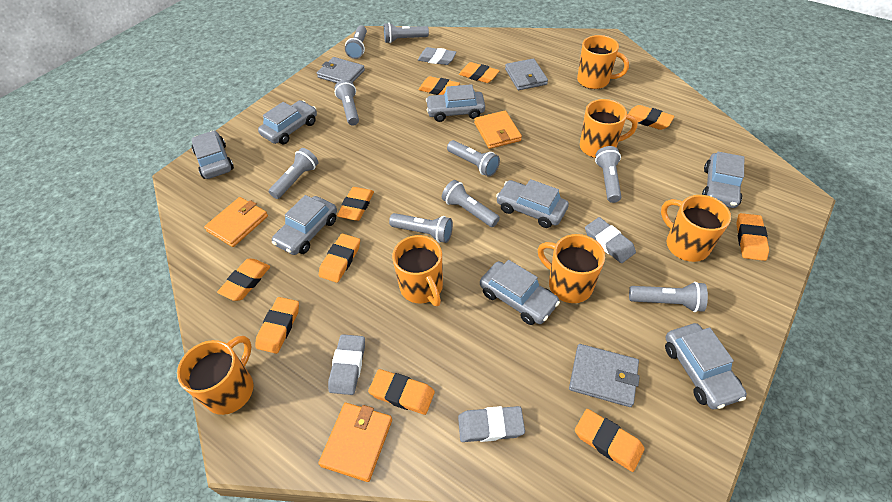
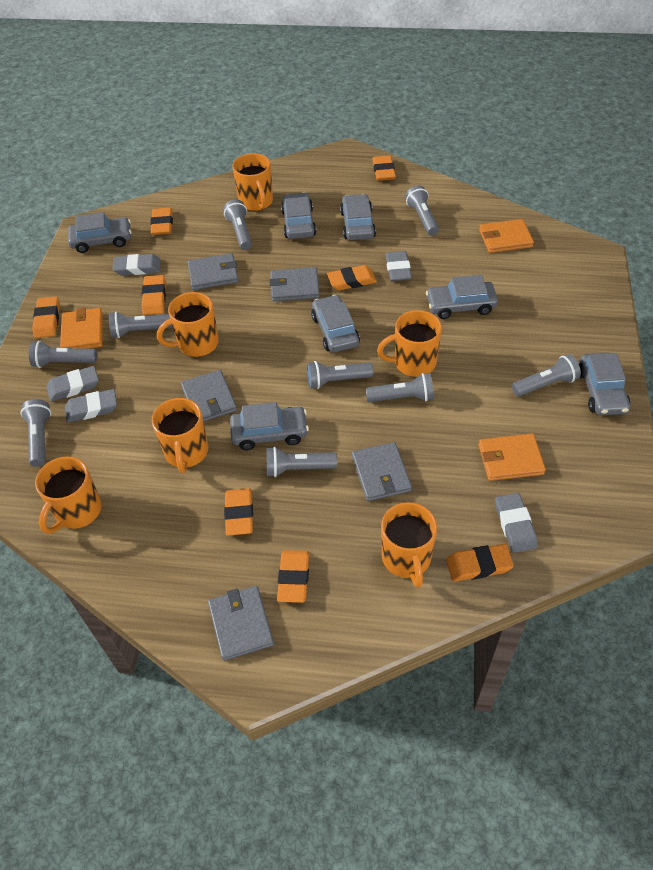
grey car: [192,131,234,179] [258,100,317,144] [272,195,337,255] [426,84,485,122] [480,260,560,325] [496,179,569,228] [665,323,747,409] [702,152,744,208] = 8 -> [68,212,132,253] [230,402,309,450] [281,193,316,239] [311,295,360,352] [340,194,376,240] [426,275,498,319] [579,353,630,415] = 7
grey eraser: [328,334,365,395] [418,47,457,65] [458,406,525,442] [585,217,636,263] = 4 -> [47,366,99,402] [65,389,117,423] [113,254,161,275] [385,251,412,281] [495,493,538,553] = 5
grey wallet: [317,57,365,83] [505,58,548,90] [569,344,640,407] = 3 -> [181,370,237,422] [188,253,239,290] [208,586,274,661] [269,267,320,302] [352,442,412,501] = 5
orange eraser: [217,259,270,301] [255,297,299,354] [319,234,360,283] [337,187,374,221] [368,369,435,415] [418,76,460,95] [459,62,500,83] [575,409,644,472] [628,105,674,130] [736,213,769,261] = 10 -> [32,297,60,338] [141,275,166,315] [150,208,173,235] [224,488,253,536] [277,550,309,603] [327,265,377,290] [372,155,396,181] [446,544,514,582] = 8

